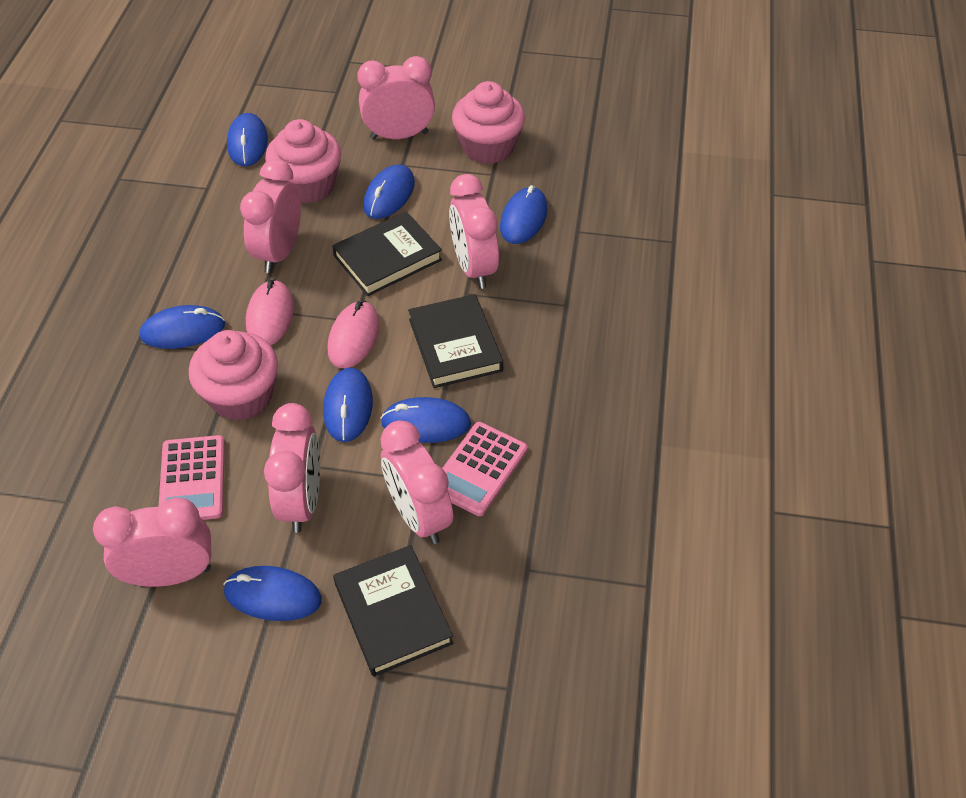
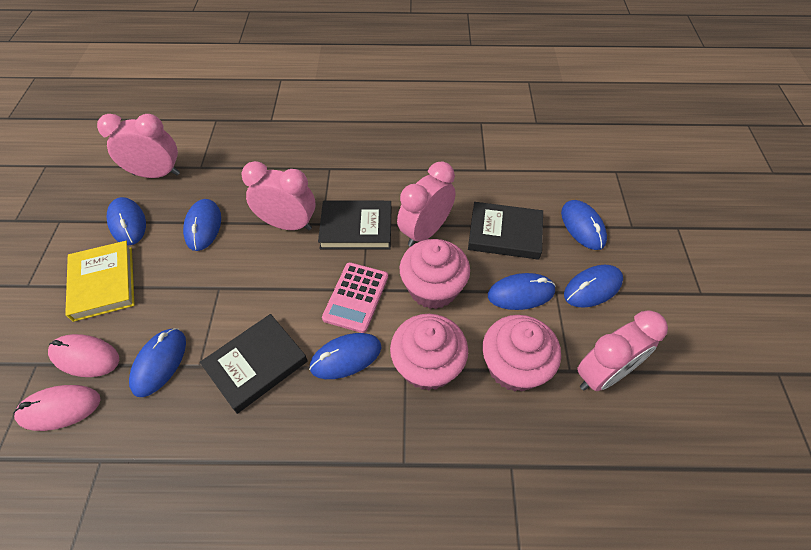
pink calculator: [159,435,225,520] [443,422,528,516] = 2 -> [322,262,388,333] = 1
pink clock: [93,498,211,587] [240,159,301,273] [264,403,320,533] [357,56,435,140] [380,421,453,544] [449,174,499,289] = 6 -> [97,114,180,178] [241,161,316,230] [397,161,456,247] [577,310,668,391] = 4
yellow book: none = 0 -> [65,241,135,322] = 1

